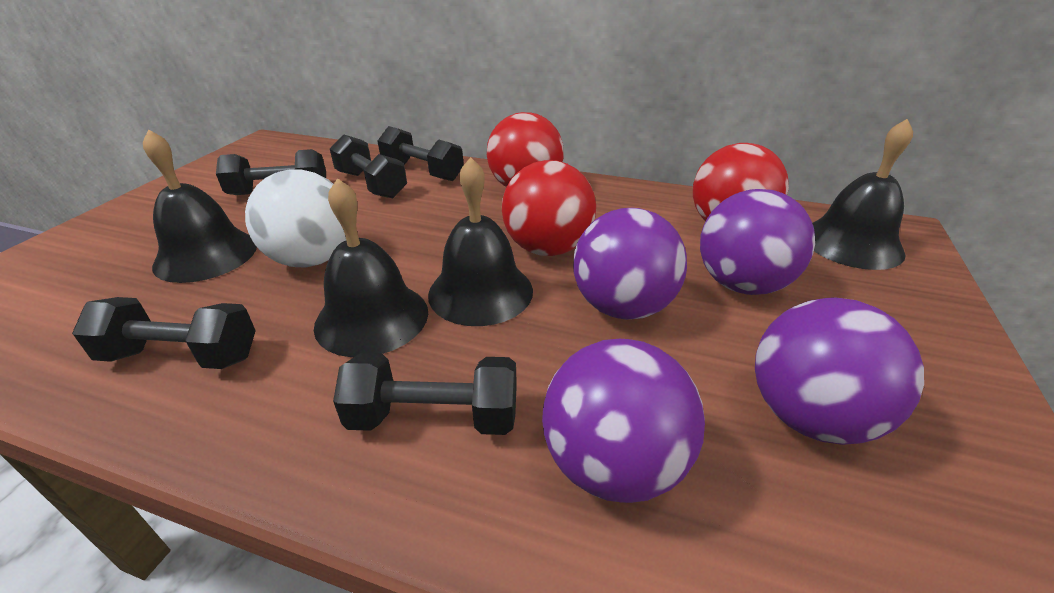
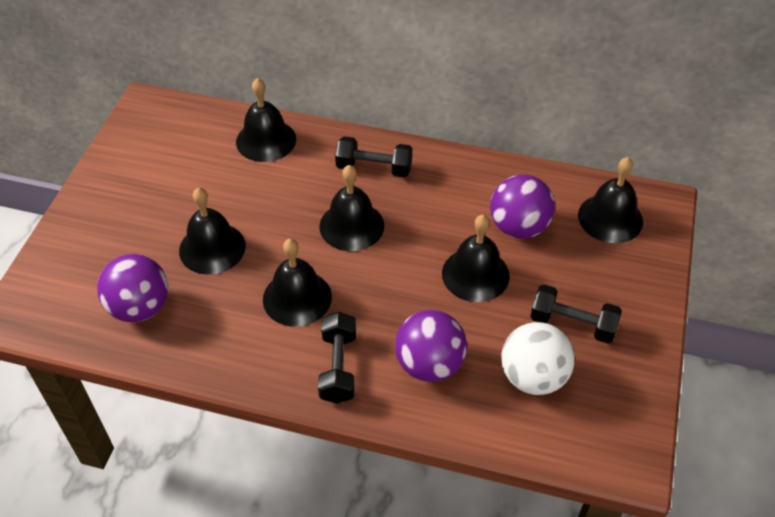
black bell: [143,129,257,283] [314,178,428,357] [428,157,533,326] [812,119,913,270] = 4 -> [179,188,246,275] [236,78,296,162] [263,239,332,327] [319,165,384,251] [442,215,510,302] [578,157,643,243] = 6
black dumbbell: [72,297,256,369] [216,149,326,195] [330,134,407,198] [333,353,517,435] [378,126,464,181] = 5 -> [318,312,356,404] [335,136,412,178] [530,285,622,343] = 3
purple ball: [542,339,705,503] [573,208,687,320] [700,189,815,295] [755,297,924,445] = 4 -> [97,254,168,322] [395,310,467,382] [490,175,555,238] = 3
red ball: [487,112,564,187] [502,160,596,256] [693,143,789,221] = 3 -> none = 0

